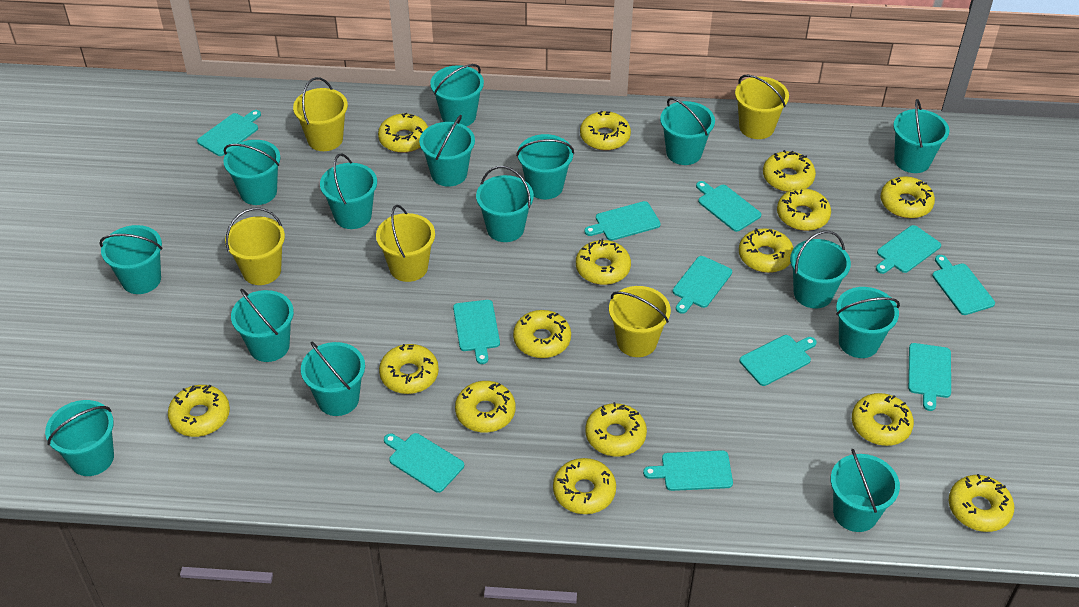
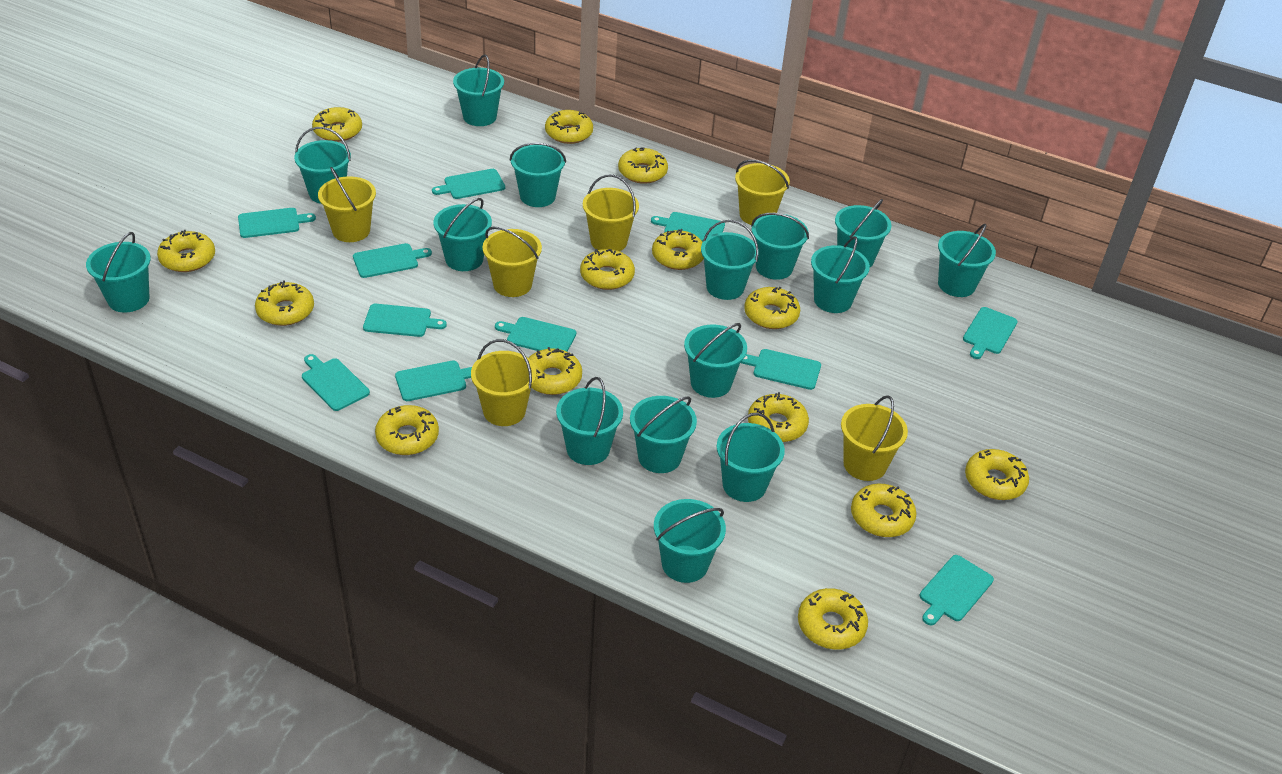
yellow bucket: [225,208,285,285] [293,77,348,151] [376,205,435,282] [609,286,671,357] [735,75,789,139] = 5 -> [318,167,376,242] [471,339,536,426] [483,227,542,297] [583,174,639,251] [735,160,790,225] [841,395,908,481] = 6
yellow donut: [168,385,230,437] [378,113,428,153] [379,344,439,394] [455,381,515,432] [513,310,571,358] [553,458,616,514] [576,239,631,285] [580,110,631,151] [585,402,647,456] [739,228,794,273] [763,150,816,192] [777,188,831,231] [852,393,914,446] [880,177,935,218] [949,474,1014,532] = 15 -> [157,230,215,272] [255,281,314,326] [312,107,362,142] [375,405,439,455] [529,347,582,395] [545,110,593,144] [580,249,635,290] [618,147,668,184] [652,229,704,270] [744,287,800,329] [748,392,809,442] [798,588,868,649] [851,484,916,537] [965,449,1029,500] = 14

